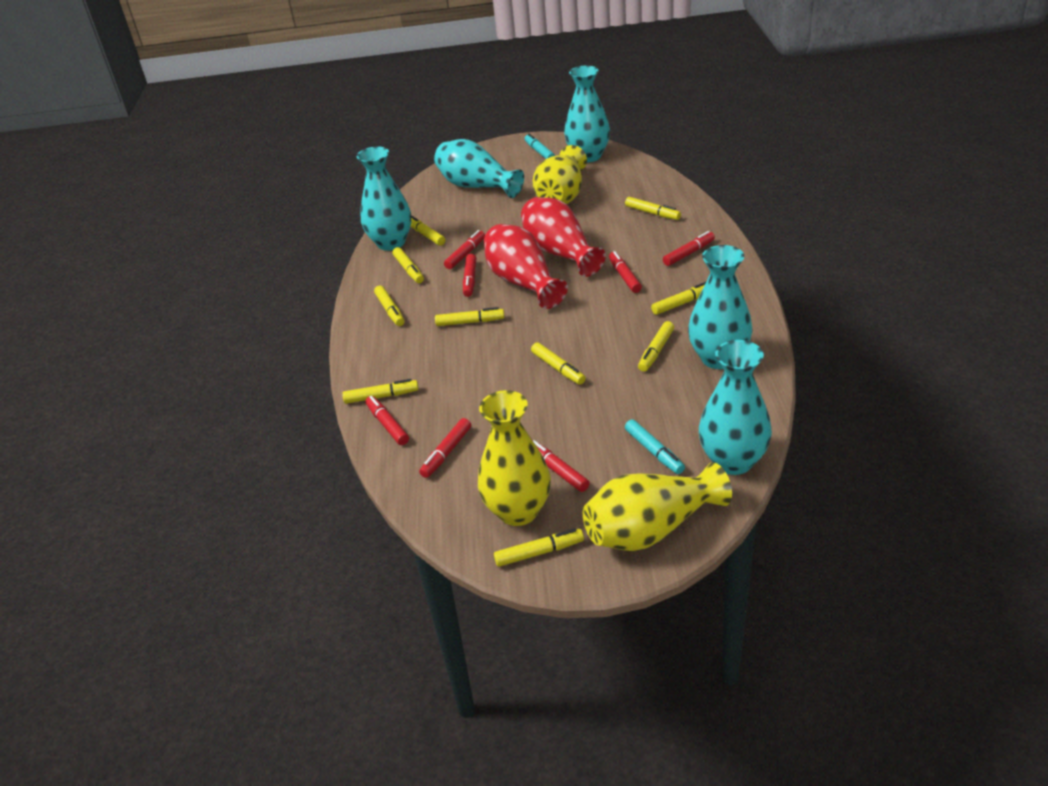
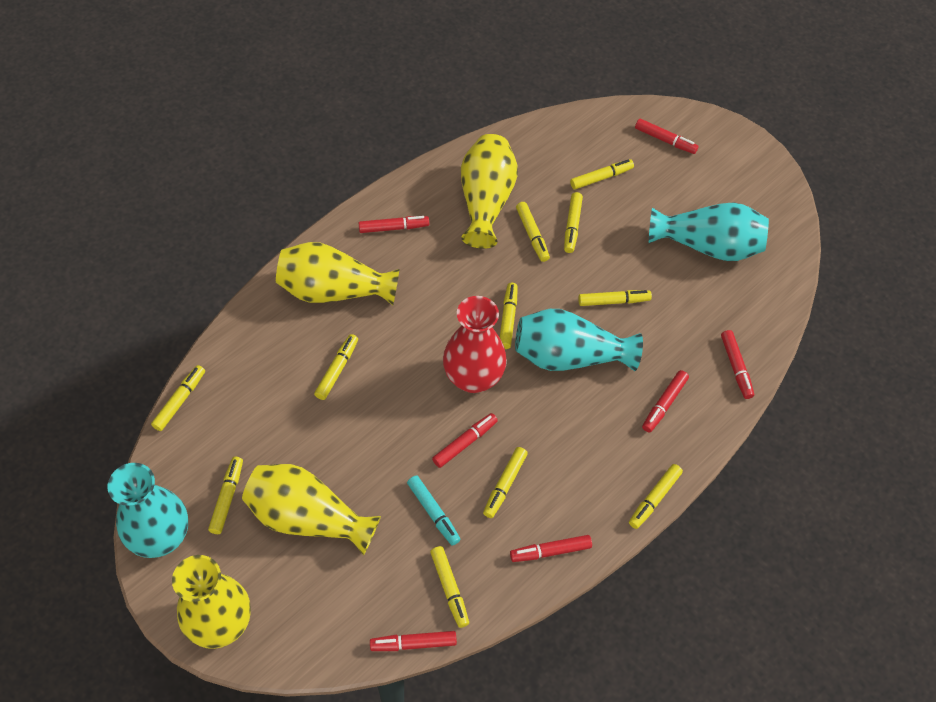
red vase: [484,224,568,309] [521,197,606,277] = 2 -> [443,296,507,393] = 1
turquoise marker: [525,134,555,159] [625,419,685,474] = 2 -> [407,475,461,546] = 1
turquoise vase: [356,146,411,251] [434,139,524,198] [564,65,610,163] [688,245,753,369] [699,340,772,475] = 5 -> [107,463,188,558] [515,309,643,371] [649,202,769,261] = 3
yellow marker: [342,379,419,404] [374,285,405,326] [392,247,424,283] [411,215,445,246] [435,307,505,326] [494,528,584,567] [531,343,586,385] [625,197,681,220] [638,321,674,372] [651,282,706,315] = 10 -> [151,365,205,431] [208,457,243,534] [314,334,358,400] [430,546,469,628] [483,447,528,518] [500,283,518,349] [516,202,550,262] [564,192,583,253] [570,159,634,190] [578,290,652,306] [629,464,683,529] = 11
yellow vase: [478,390,551,526] [533,145,587,204] [583,462,732,551] = 3 -> [172,555,251,649] [242,464,381,555] [276,242,399,305] [461,134,518,249] = 4

